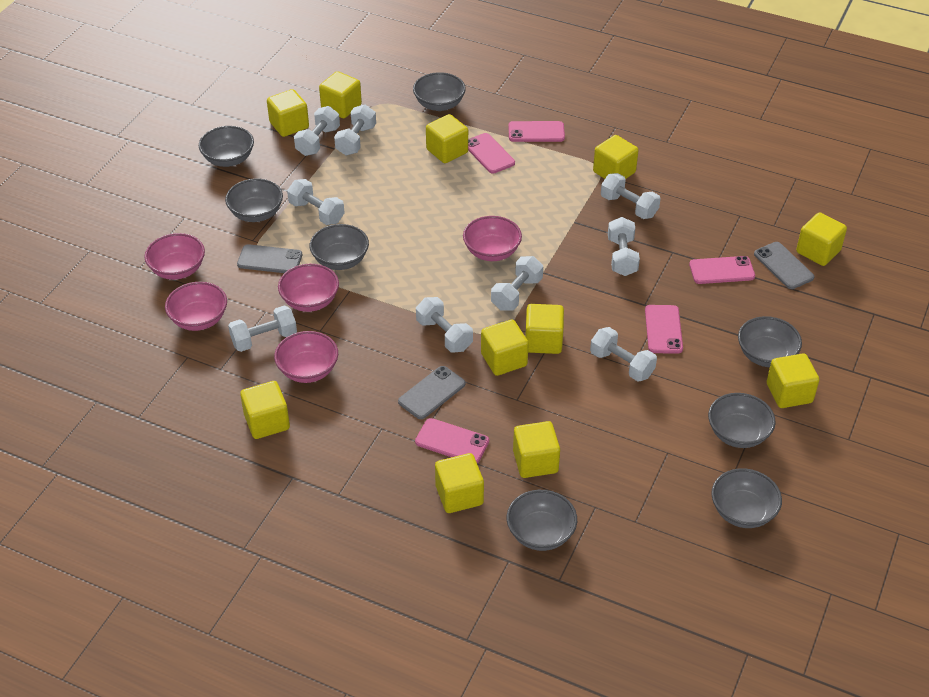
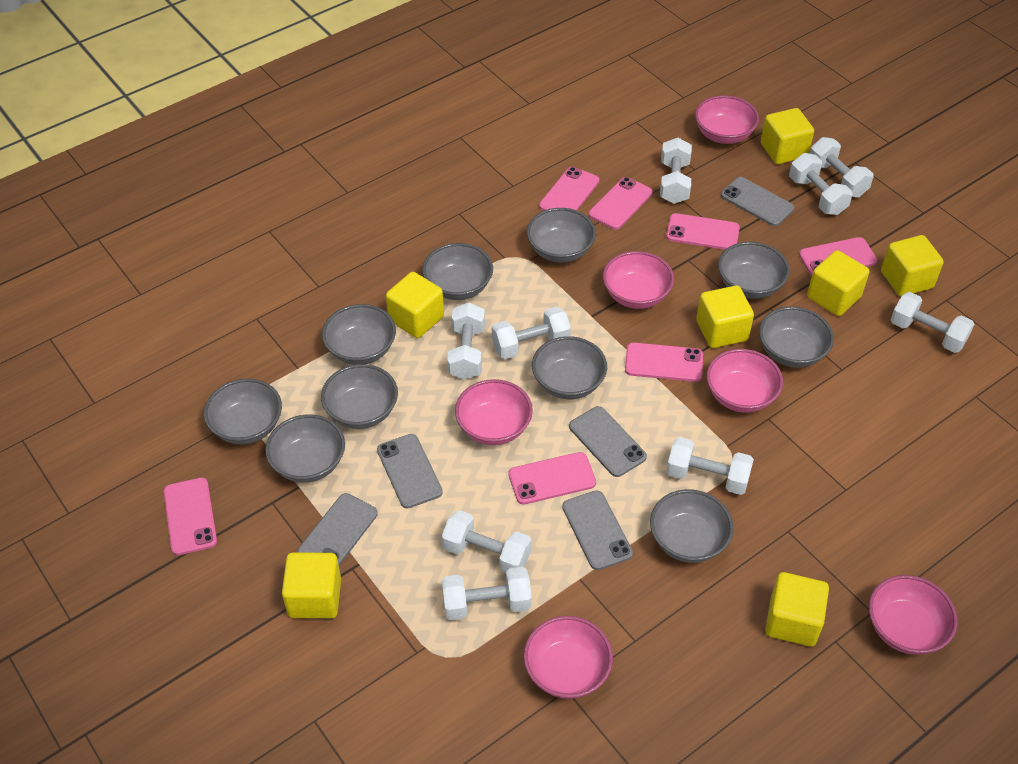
grey bowl: [199,126,254,167] [225,179,283,222] [310,224,369,270] [413,72,466,111] [507,490,577,551] [708,393,776,448] [711,468,782,528] [738,316,802,367] = 8 -> [204,379,282,444] [265,415,345,483] [321,364,398,429] [322,304,396,365] [422,243,493,300] [527,208,596,263] [532,336,607,399] [650,489,734,563] [718,242,790,299] [759,306,834,368] = 10
grey phone: [237,244,302,273] [398,366,465,419] [754,242,815,289] = 3 -> [297,493,378,565] [377,434,443,509] [562,491,633,570] [569,406,647,477] [721,177,794,226] = 5
pink bowl: [145,233,205,280] [165,282,227,331] [274,331,338,383] [278,264,339,312] [463,216,522,261] = 5 -> [455,379,533,445] [524,616,613,699] [603,251,674,309] [695,95,759,144] [706,349,783,413] [869,575,958,655] = 6
pink phone: [415,418,489,463] [468,133,515,174] [508,121,565,142] [645,305,683,354] [689,256,755,284] = 5 -> [164,478,217,555] [509,452,596,505] [539,167,599,211] [589,177,653,230] [625,342,703,382] [666,213,740,250] [799,237,877,276] = 7
yellow cube: [240,381,290,439] [267,89,309,137] [319,71,362,118] [426,114,468,163] [435,453,484,513] [481,320,529,376] [513,421,560,478] [525,304,564,354] [593,135,639,179] [767,353,819,408] [796,212,847,266] = 11 -> [282,552,341,618] [386,272,444,338] [696,286,754,348] [761,108,814,164] [765,572,829,647] [807,250,869,316] [881,235,944,296] = 7

